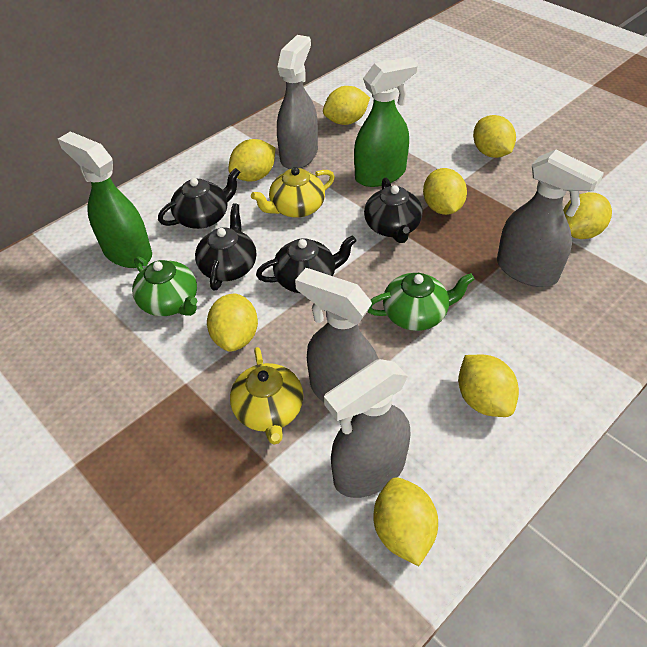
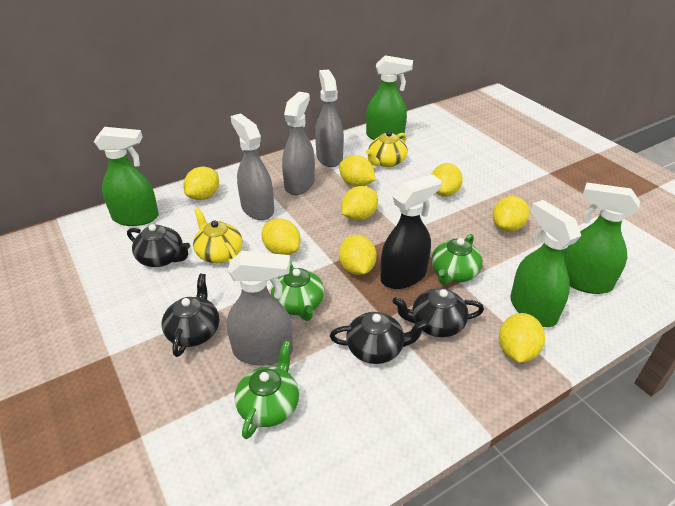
black spray bottle: none = 0 -> [380,175,442,289] = 1
green spray bottle: [58,132,152,268] [354,57,418,187] = 2 -> [94,127,159,226] [366,55,413,140] [510,200,581,327] [564,183,640,294] = 4
green teapot: [132,257,198,316] [367,273,475,331] = 2 -> [235,340,299,439] [271,261,324,321] [432,234,483,285] = 3

